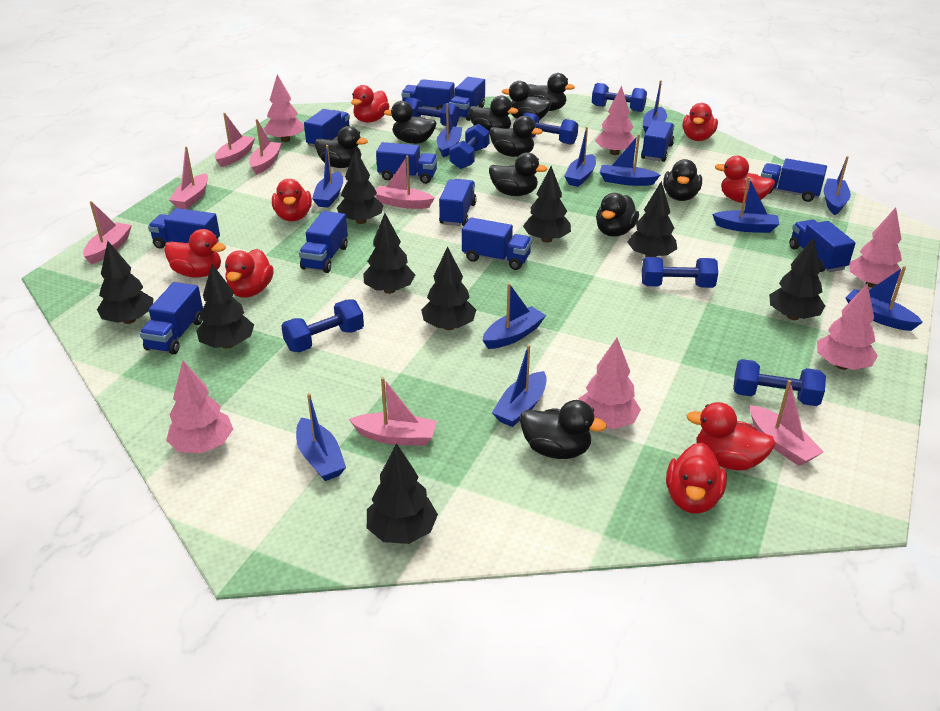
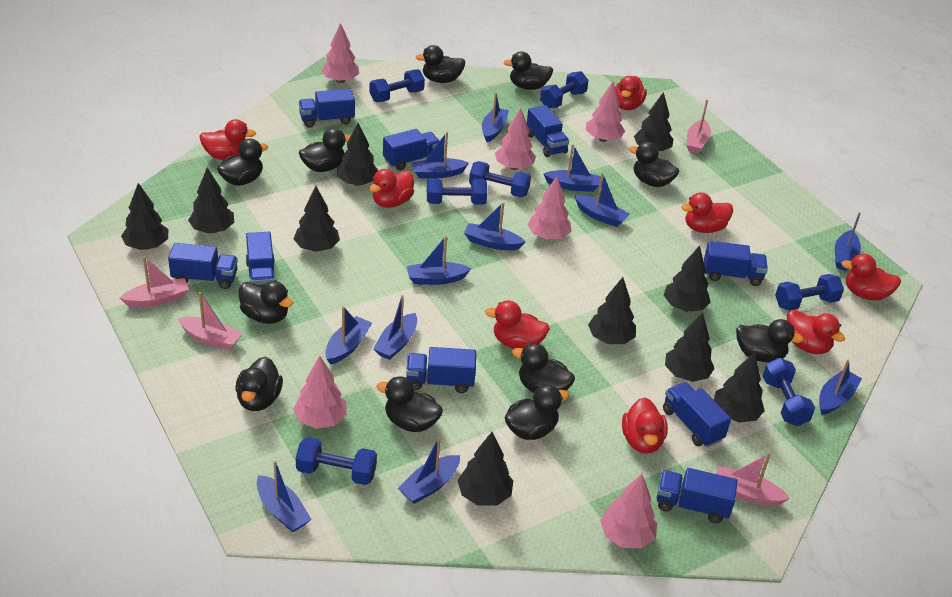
black duck: [315,126,368,168] [384,101,437,144] [469,96,518,131] [489,152,547,196] [490,116,543,157] [502,81,552,121] [520,400,607,459] [527,73,575,111] [596,193,639,237] [663,159,702,201] = 10 -> [217,139,268,186] [235,357,283,411] [239,281,293,324] [299,128,351,172] [376,377,443,432] [415,45,466,83] [503,51,553,90] [504,385,569,440] [512,343,575,393] [629,142,679,187] [736,319,803,362] = 11
black tree: [97,241,154,324] [197,264,254,349] [337,148,383,224] [363,213,415,294] [367,443,438,544] [421,246,476,330] [523,166,571,243] [627,181,677,257] [769,237,825,320] = 9 -> [121,183,168,250] [188,168,234,233] [294,186,340,252] [337,123,378,186] [458,432,513,506] [588,277,636,344] [634,92,674,151] [664,246,711,312] [665,312,715,382] [714,352,765,423] = 10
blue boat: [296,393,346,481] [312,145,343,208] [436,103,462,158] [483,283,546,349] [492,345,547,427] [564,127,596,187] [600,134,660,186] [643,80,667,133] [712,177,779,233] [824,156,851,215] [845,266,923,331] = 11 -> [257,461,312,532] [325,306,372,365] [373,295,417,360] [397,437,460,504] [407,236,471,285] [412,132,469,179] [464,202,525,250] [482,92,509,142] [544,144,601,192] [575,172,630,227] [819,360,862,415] [835,212,861,271] = 12
blue truck: [139,282,203,355] [148,208,220,249] [299,211,348,273] [304,109,350,147] [376,142,437,184] [401,79,455,110] [439,179,477,226] [449,77,485,121] [462,217,532,270] [641,120,674,162] [761,159,827,202] [789,220,856,272] = 12 -> [168,243,238,289] [246,232,276,286] [299,89,355,128] [383,129,439,171] [406,347,476,393] [527,105,569,157] [657,468,738,523] [663,382,731,447] [704,241,768,286] = 9
pink boat: [83,201,132,264] [169,147,208,209] [215,113,255,167] [249,119,282,175] [349,377,437,446] [375,156,435,209] [750,380,824,466] = 7 -> [120,256,189,307] [177,292,242,350] [687,100,711,154] [716,453,790,506] = 4

